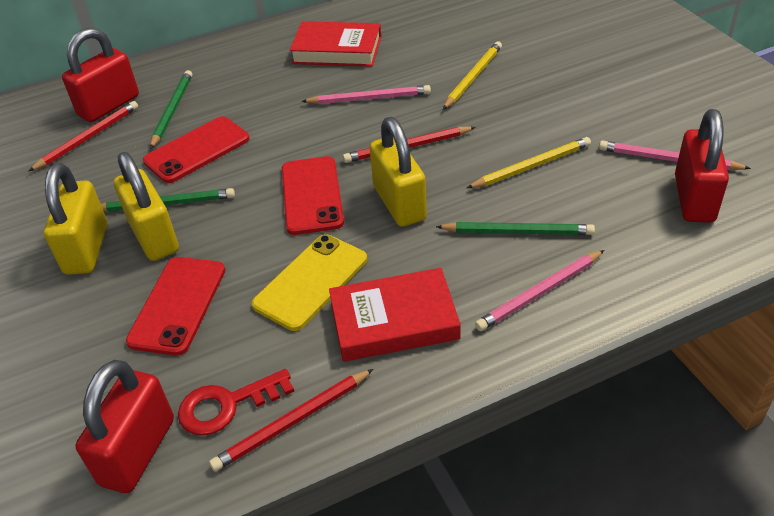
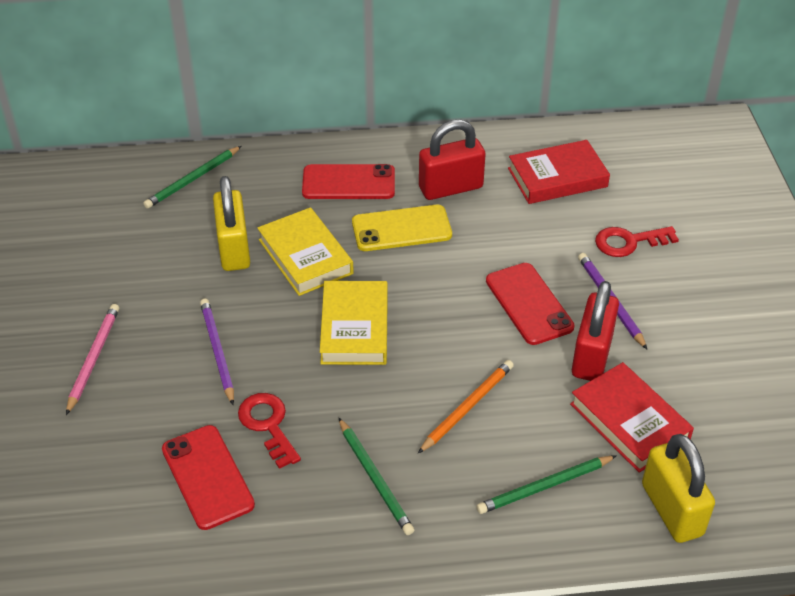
orange pencil: none = 0 -> [418,360,514,453] = 1
pink pencil: [302,85,431,104] [475,250,604,331] [599,141,751,170] = 3 -> [66,304,119,415] = 1
purple pencil: none = 0 -> [200,299,234,405] [578,253,647,349] = 2
red key: [178,369,294,436] = 1 -> [238,393,301,469] [595,226,679,257] = 2
red padlock: [62,28,139,122] [75,360,174,493] [675,109,729,223] = 3 -> [419,120,486,200] [572,281,619,381] = 2
red pencil: [28,101,138,172] [209,369,373,471] [343,126,476,163] = 3 -> none = 0
yellow book: none = 0 -> [257,207,354,296] [320,281,388,365] = 2
yellow padlock: [44,163,107,275] [114,152,179,261] [370,117,427,227] = 3 -> [213,176,250,271] [642,434,715,543] = 2
yellow pencil: [443,42,502,109] [467,137,591,188] = 2 -> none = 0

